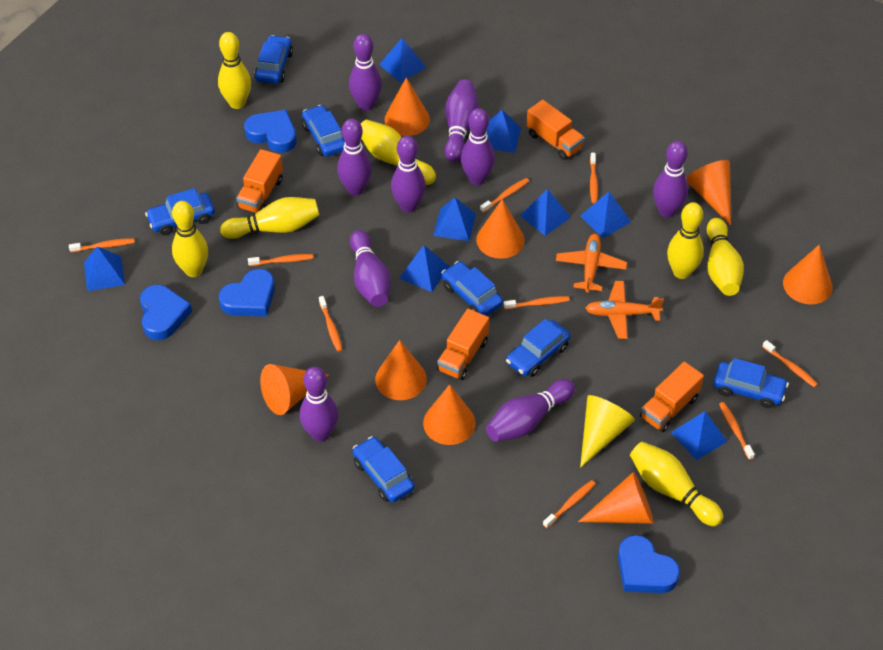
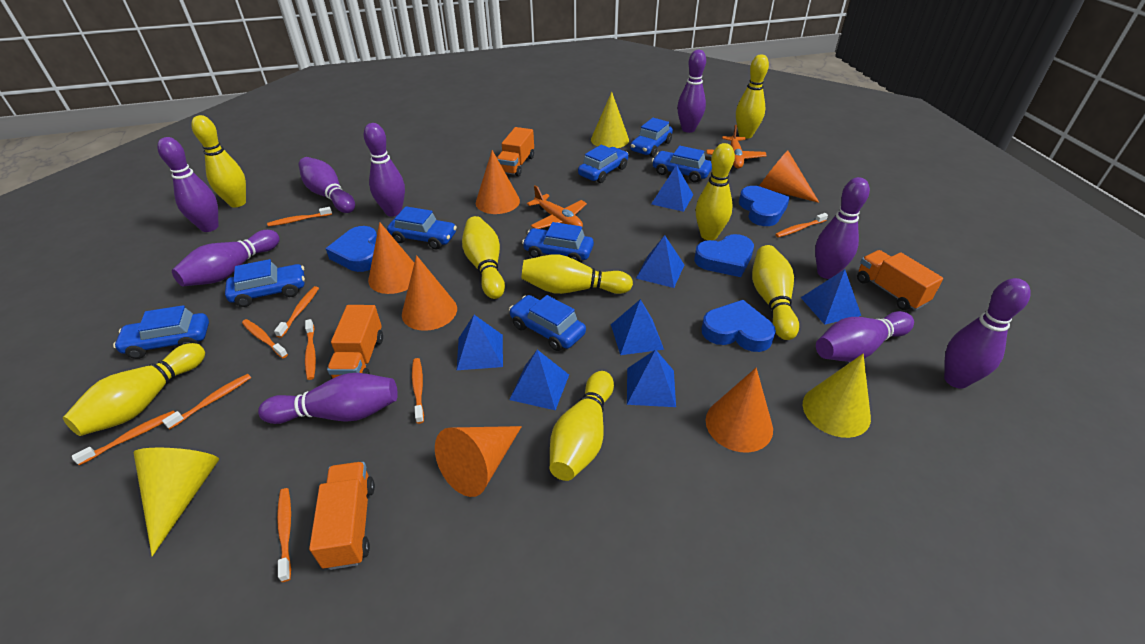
blue car: [145,188,215,235] [254,35,293,84] [302,105,345,157] [353,436,414,502] [442,261,503,316] [506,319,570,377] [713,358,789,408] = 7 -> [113,305,209,359] [225,259,305,307] [387,206,457,249] [509,295,586,351] [522,222,594,263] [578,145,628,183] [630,118,673,157] [652,146,712,182] = 8
blue pyramid: [84,246,125,291] [379,38,427,83] [399,245,450,292] [433,197,476,241] [486,110,521,153] [520,189,571,236] [580,192,631,238] [671,411,727,460] = 8 -> [457,315,503,370] [509,350,569,410] [611,299,664,355] [627,350,676,407] [636,235,684,288] [651,165,693,212] [801,269,861,325] = 7
orange cone: [260,364,329,415] [375,340,427,400] [384,78,430,136] [423,384,476,445] [476,199,525,259] [578,472,654,524] [686,160,731,225] [783,245,833,305] = 8 -> [368,222,414,294] [402,255,457,331] [435,426,522,497] [476,150,520,214] [706,368,773,453] [759,150,820,203] = 6
yellow bowling pin: [172,201,208,277] [218,32,251,109] [220,197,319,239] [361,120,436,185] [630,441,723,526] [667,202,704,279] [707,218,744,296] = 7 -> [63,343,205,436] [191,115,246,208] [462,216,505,299] [521,254,633,294] [550,371,614,481] [695,143,735,240] [736,54,769,139] [752,245,799,340] = 8
yellow cone: [580,395,635,468] = 1 -> [134,448,219,556] [591,92,629,148] [803,354,871,438] = 3

